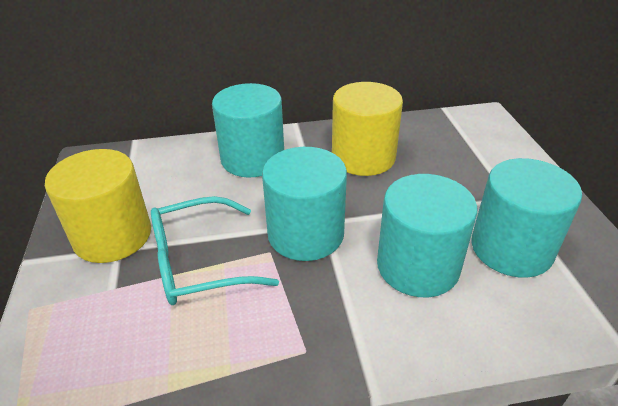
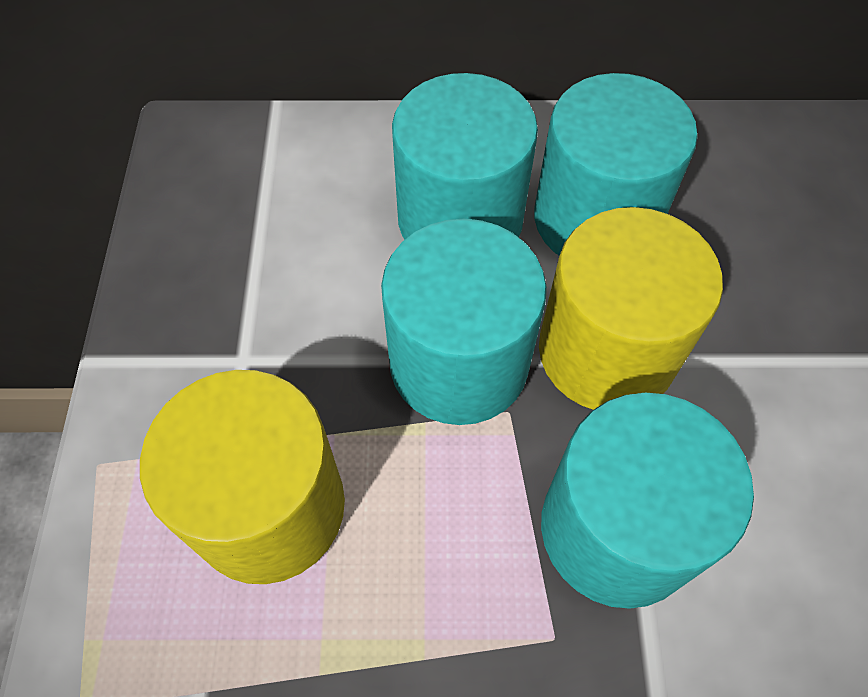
turquoise glasses: [151,196,279,305] = 1 -> none = 0

